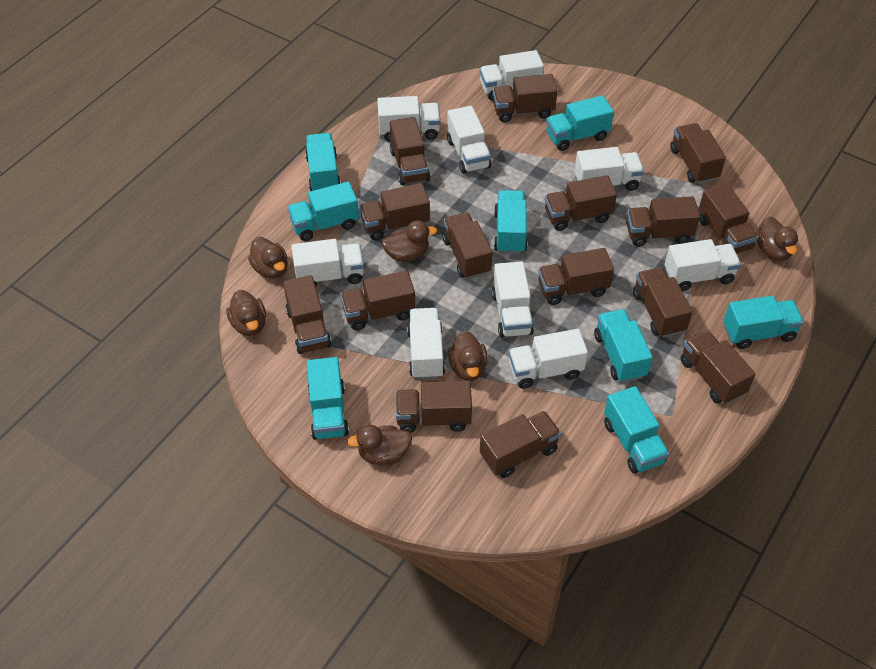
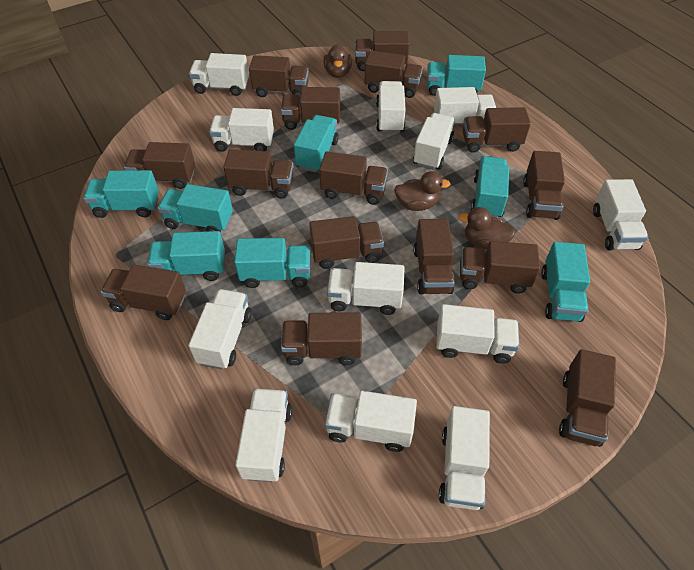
brown duck: [227,290,266,336] [248,237,288,279] [347,425,412,465] [382,220,437,262] [448,331,488,381] [757,217,798,261] = 6 -> [323,44,352,78] [394,171,451,211] [458,207,516,250] = 3
white truck: [292,239,364,287] [377,96,441,142] [407,308,445,379] [447,106,491,174] [480,50,544,101] [492,261,534,337] [508,329,588,389] [574,147,644,191] [665,239,741,291] = 9 -> [188,289,252,370] [189,53,249,96] [209,108,274,152] [235,388,292,482] [325,391,417,452] [327,262,405,315] [376,81,406,133] [413,113,455,170] [434,87,496,124] [436,304,519,364] [439,406,490,510] [593,179,648,251] = 12

